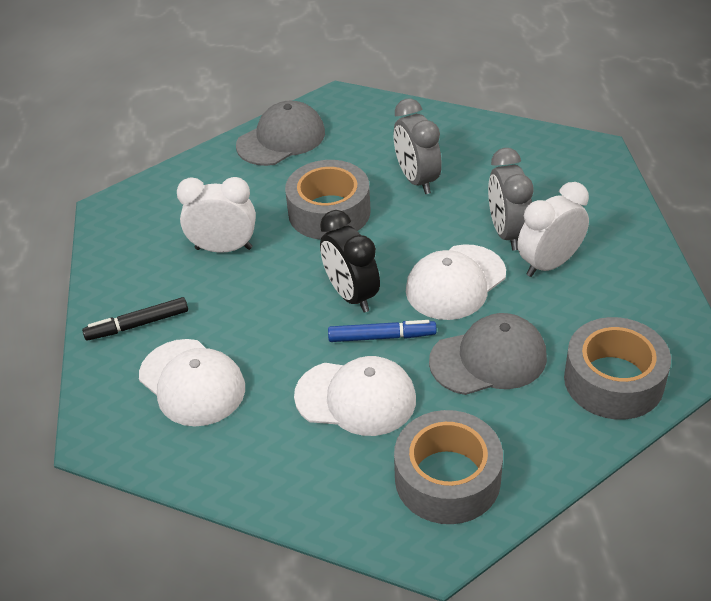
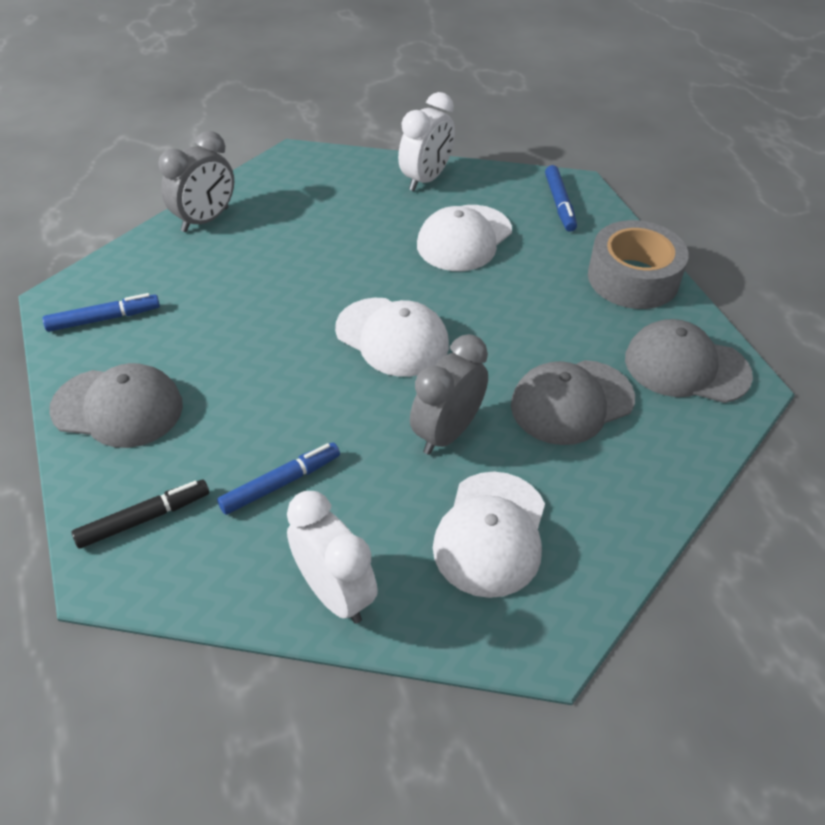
black clock: [320,210,380,312] = 1 -> none = 0
blue marker: [328,320,437,342] = 1 -> [42,293,160,332] [217,442,340,515] [545,165,577,232] = 3
grey cap: [236,101,325,166] [429,313,547,395] = 2 -> [49,363,183,448] [511,360,635,445] [625,319,753,403] = 3
grey tape: [285,160,371,240] [394,410,503,524] [564,317,671,420] = 3 -> [588,220,689,309] = 1

